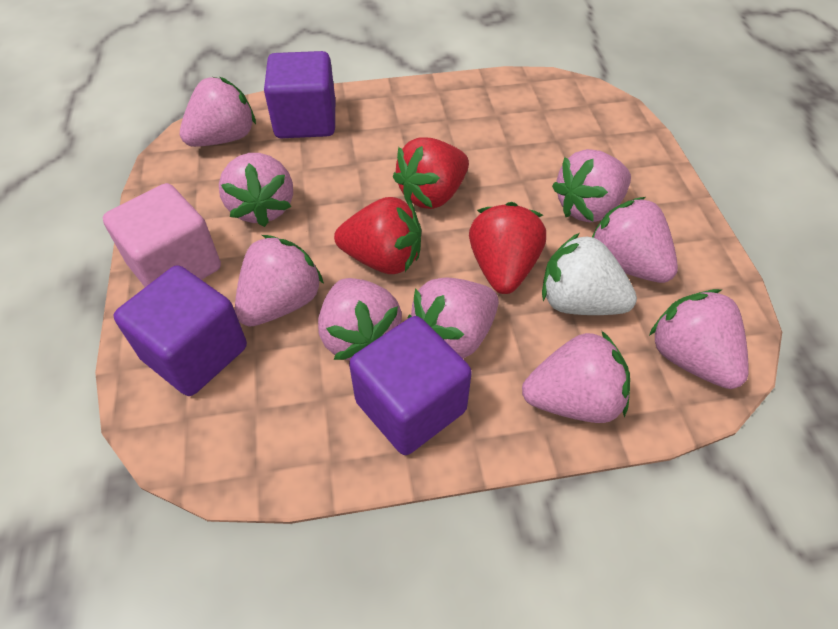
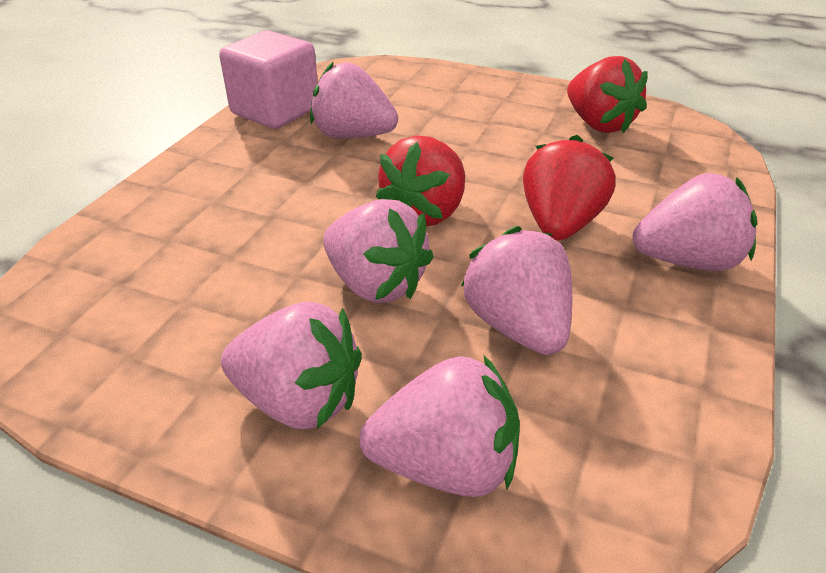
pink strawberry: [180,77,256,147] [219,153,293,227] [235,235,324,327] [318,278,402,360] [408,277,499,359] [522,330,630,423] [552,149,631,222] [592,197,678,283] [649,289,749,389] = 9 -> [221,302,362,429] [310,61,398,138] [323,199,434,303] [359,355,520,497] [461,226,572,355] [633,173,757,271] = 6
purple cube: [114,265,247,396] [264,51,335,138] [349,316,472,455] = 3 -> none = 0
white strawberry: [542,233,637,315] = 1 -> none = 0

